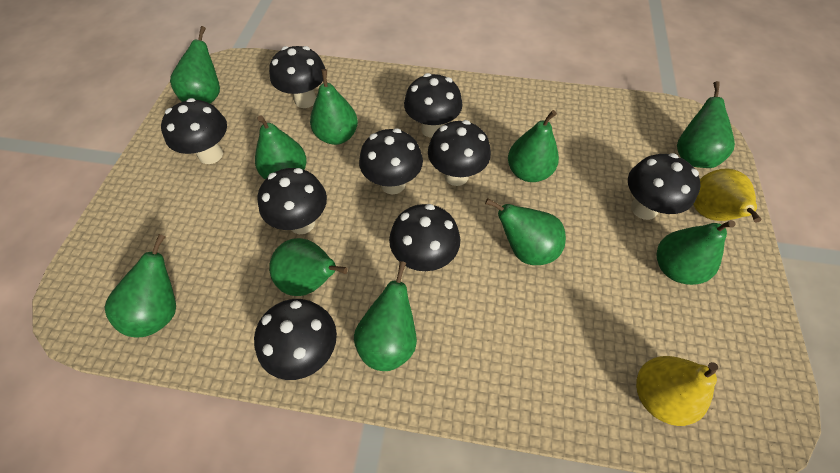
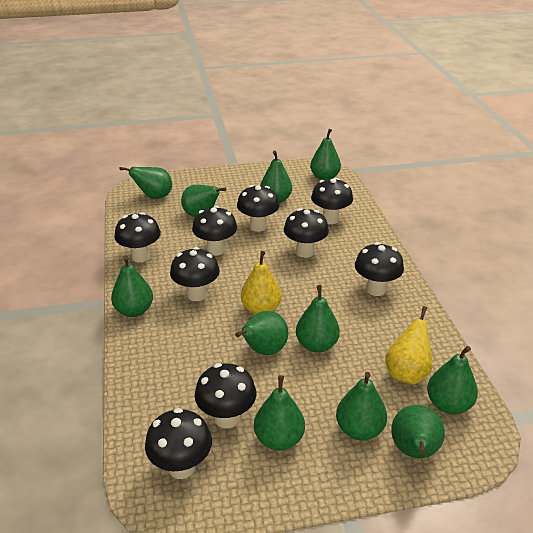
green pear: [104,234,176,337] [170,26,220,104] [255,115,307,179] [269,238,348,296] [310,69,358,145] [354,261,417,371] [485,198,566,265] [508,110,559,182] [657,220,736,285] [677,81,735,168] = 10 -> [111,256,153,317] [120,167,172,199] [181,185,226,217] [235,311,288,355] [254,375,305,451] [260,151,292,203] [296,285,340,352] [310,129,341,180] [336,372,387,440] [391,405,445,458] [427,346,478,414] = 11

